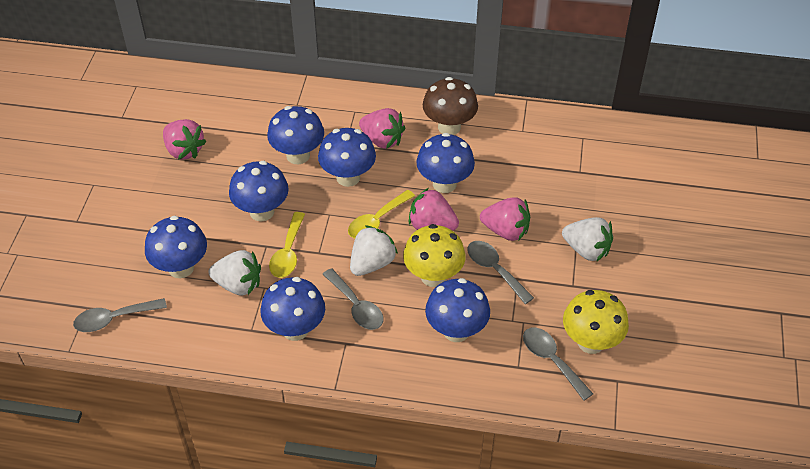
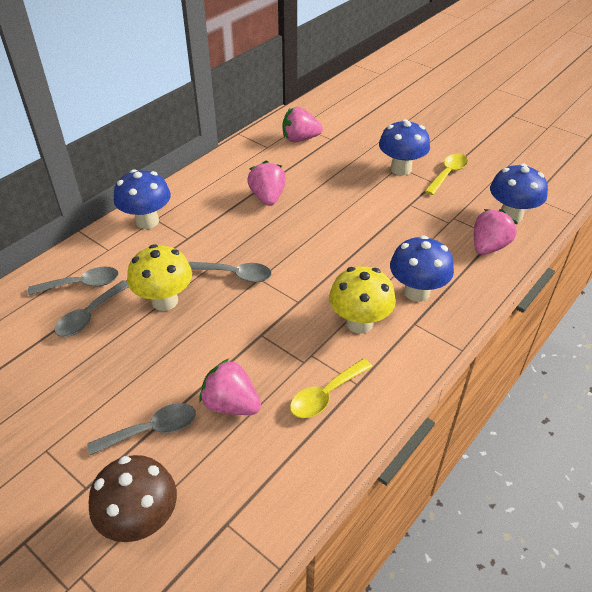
blue mushroom: [145,216,207,278] [229,161,289,221] [260,277,325,341] [267,106,324,164] [318,128,376,187] [416,133,475,193] [425,278,490,342] = 7 -> [114,169,171,229] [379,119,430,175] [390,235,454,302] [490,163,548,223] = 4
white strawberry: [209,250,261,296] [350,225,398,276] [562,217,613,262] = 3 -> none = 0

